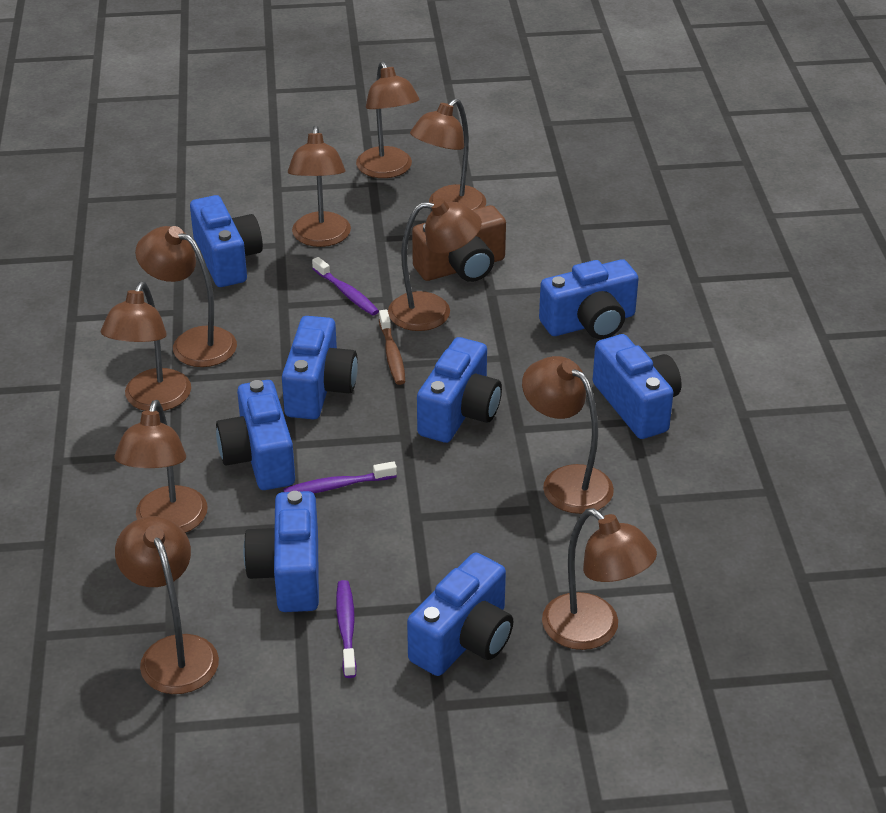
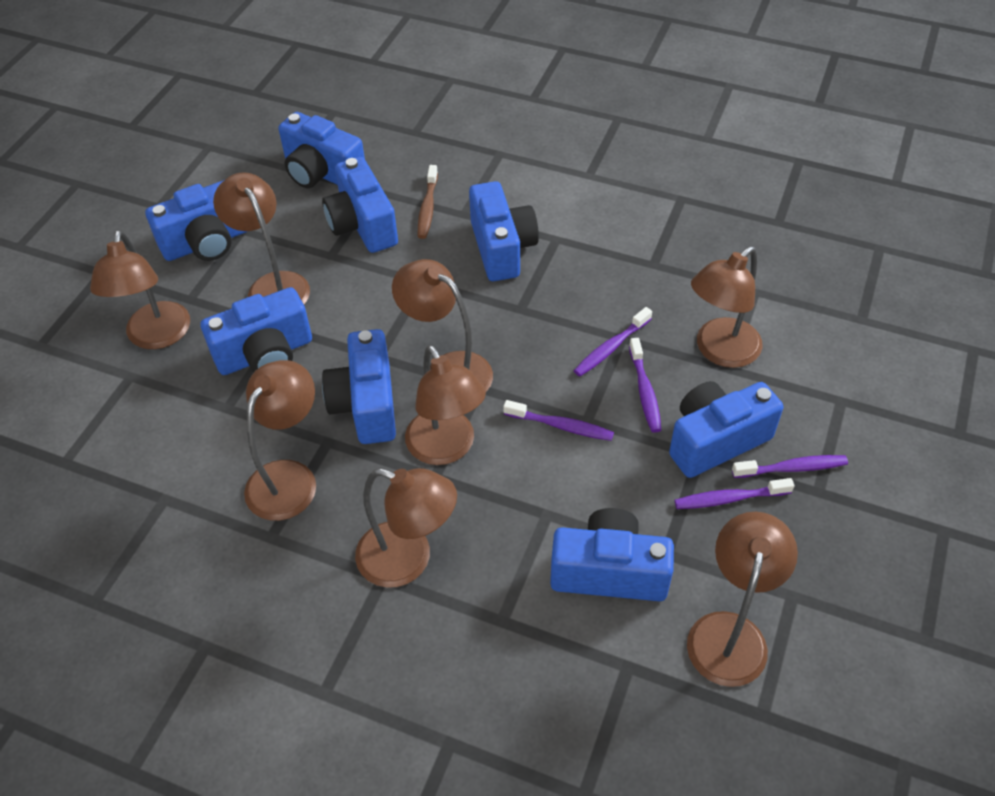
brown camera: [412,205,506,282] = 1 -> none = 0
brown lamp: [101,282,191,411] [114,400,208,533] [115,516,219,694] [135,226,237,367] [288,126,351,247] [356,61,420,178] [388,198,482,331] [410,99,486,210] [522,356,614,514] [542,508,657,650] = 10 -> [90,230,190,349] [213,172,310,305] [244,360,316,521] [355,468,457,588] [392,259,493,393] [405,345,486,465] [687,512,798,687] [691,246,762,368] = 8
purple toothbrush: [283,461,397,493] [312,257,379,316] [336,580,357,678] = 3 -> [503,400,614,441] [574,307,652,376] [629,338,661,433] [674,478,794,509] [732,455,848,478] = 5

